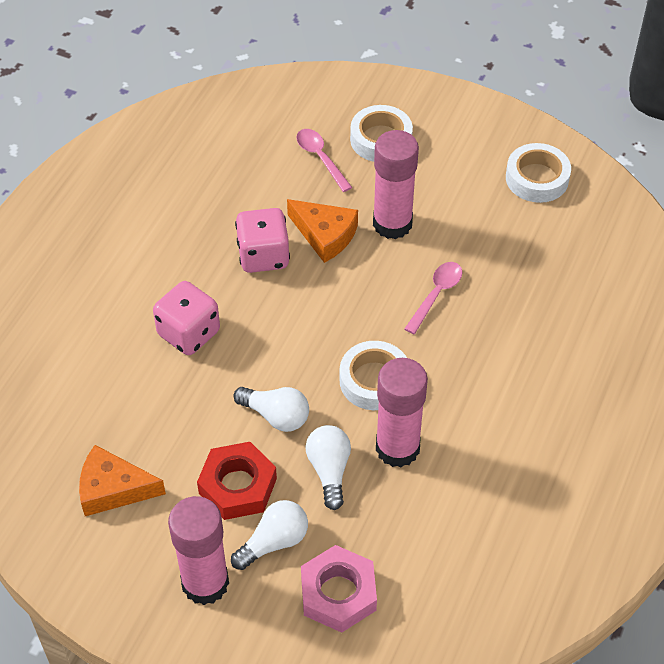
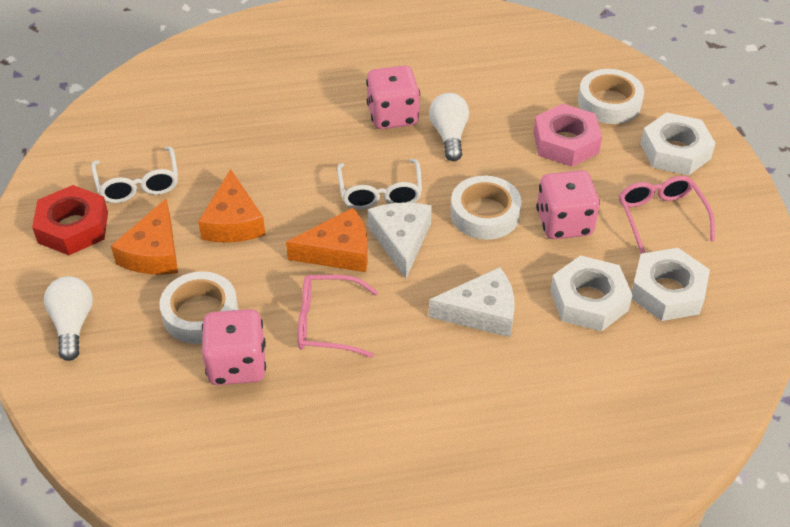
orange cheese: [79,445,166,516] [287,199,358,263] = 2 -> [111,199,178,275] [198,169,266,243] [286,208,368,272] = 3
pink dice: [153,281,220,355] [235,208,290,273] = 2 -> [202,309,266,385] [366,66,420,129] [536,170,600,239] = 3
pink glasses: none = 0 -> [298,275,378,358] [619,176,715,254] = 2
pink glue stick: [168,496,229,605] [373,130,419,239] [376,358,428,467] = 3 -> none = 0
pink spoon: [296,129,352,192] [404,262,463,334] = 2 -> none = 0
white cheese: none = 0 -> [368,202,432,279] [429,267,515,337] = 2
white glasses: none = 0 -> [91,146,178,203] [337,159,422,209] = 2
white light bulb: [231,500,308,570] [234,387,309,432] [306,425,351,510] = 3 -> [44,276,93,361] [429,93,469,161] = 2
white nut: none = 0 -> [550,255,633,332] [631,248,710,321] [640,112,716,176] = 3

